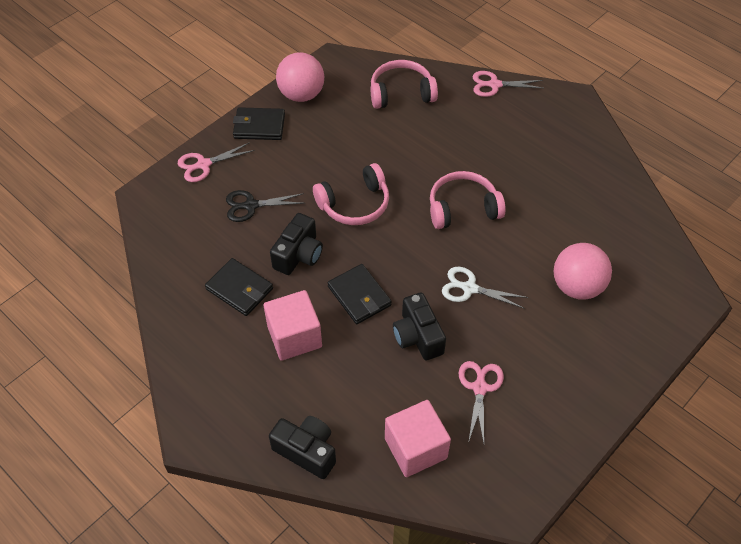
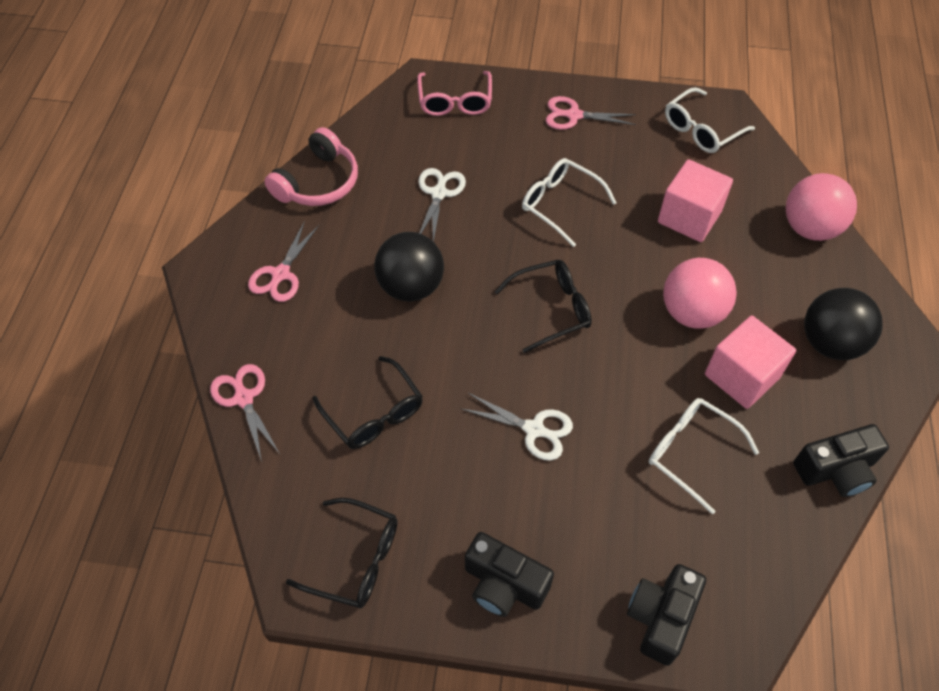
black ball: none = 0 -> [374,232,444,302] [804,288,883,360] = 2
black glasses: none = 0 -> [286,498,398,608] [313,356,423,449] [495,260,592,353] = 3
black scissors: [226,190,304,222] = 1 -> none = 0
black wallet: [205,258,273,316] [233,107,285,140] [328,264,392,324] = 3 -> none = 0
pink glasses: none = 0 -> [417,71,492,116] = 1
pink headphones: [313,163,389,225] [371,60,438,109] [430,171,506,229] = 3 -> [264,127,358,206] = 1
white glasses: none = 0 -> [522,158,617,247] [649,398,759,514] [665,87,755,153] = 3
white scissors: [442,267,528,309] = 1 -> [418,168,466,242] [460,393,573,460] = 2

